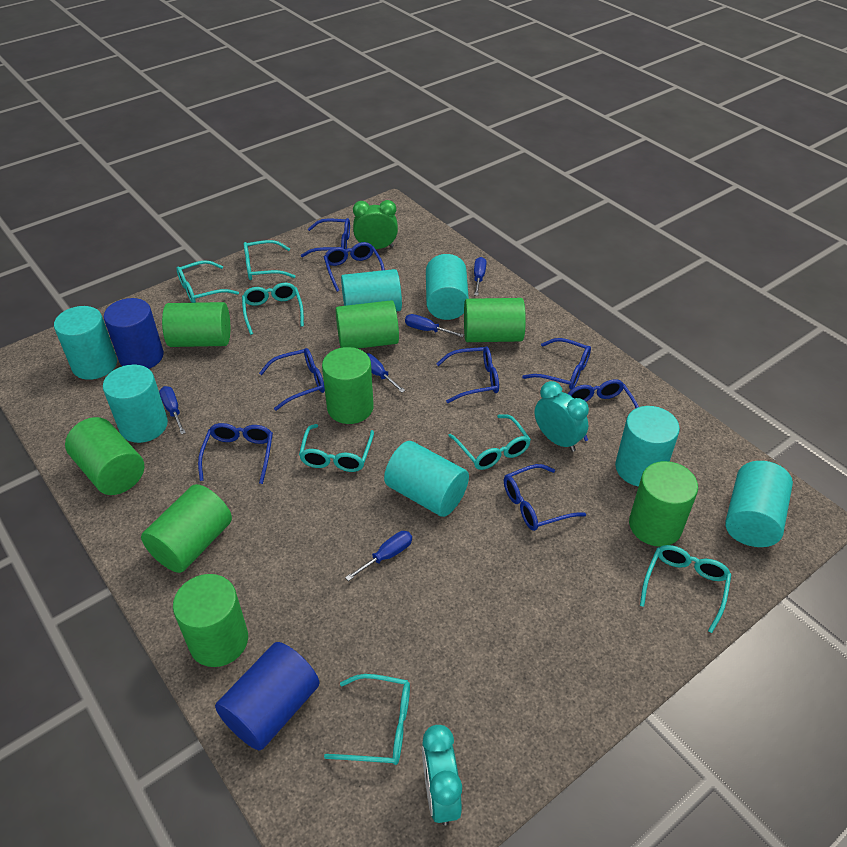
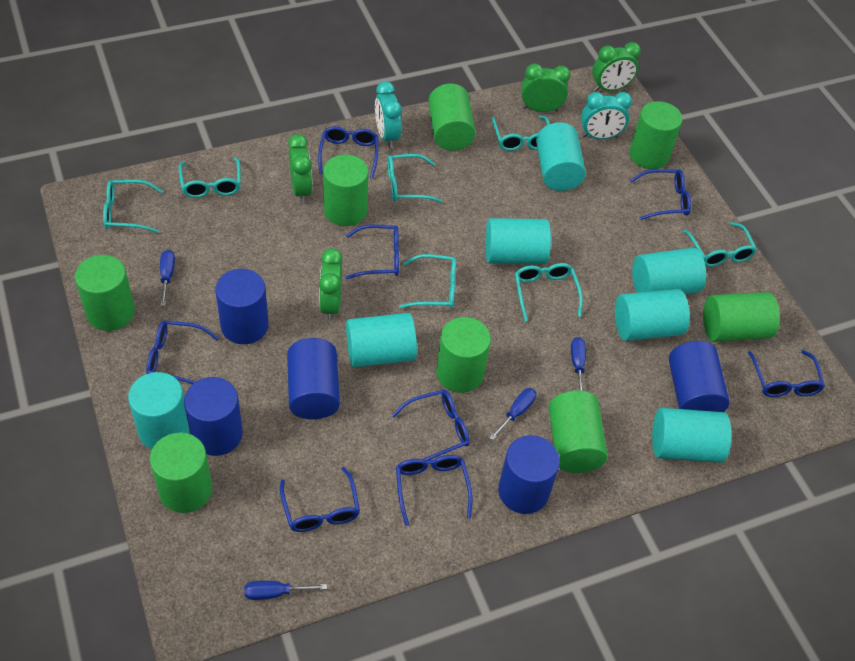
blue cylinder: [104,298,164,369] [215,642,320,751] = 2 -> [184,377,243,456] [215,269,269,344] [287,338,340,419] [498,435,560,514] [669,341,730,412] = 5
blue screwdriver: [159,386,186,434] [345,531,412,581] [366,353,405,392] [405,314,464,337] [474,257,487,296] = 5 -> [160,250,175,306] [244,581,327,600] [489,388,536,440] [571,337,586,391] = 4
green clock: [353,200,398,249] = 1 -> [288,134,313,203] [319,248,343,321] [521,64,571,112] [592,42,641,91] = 4

